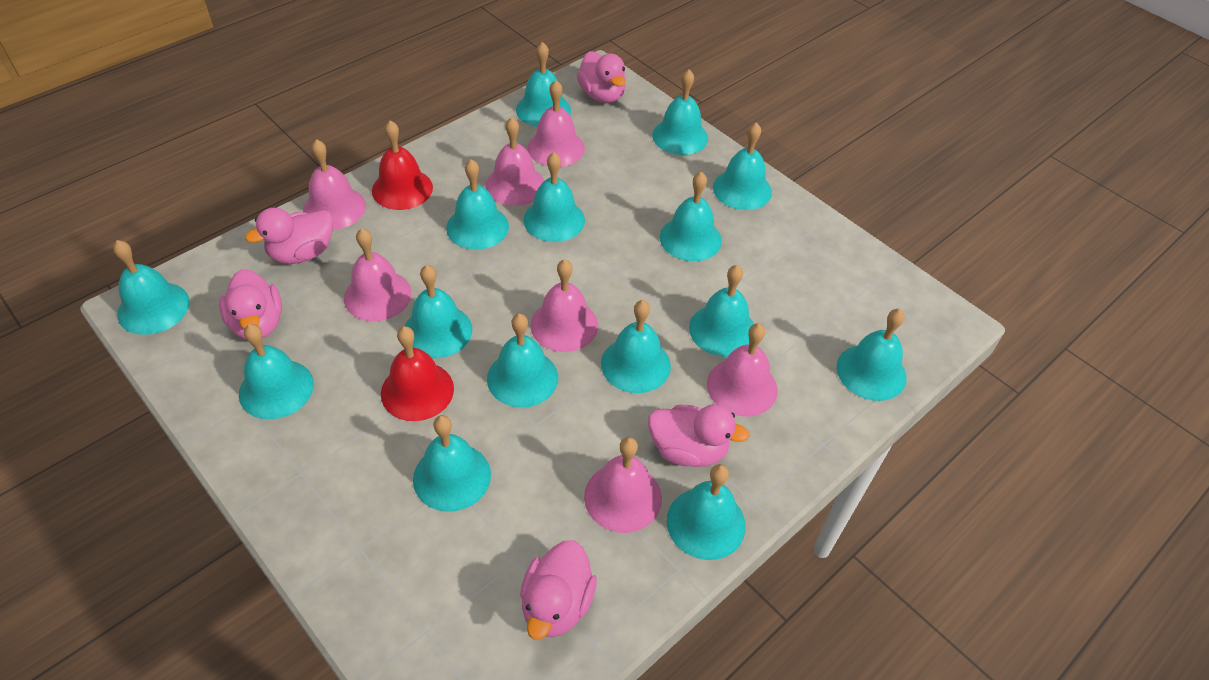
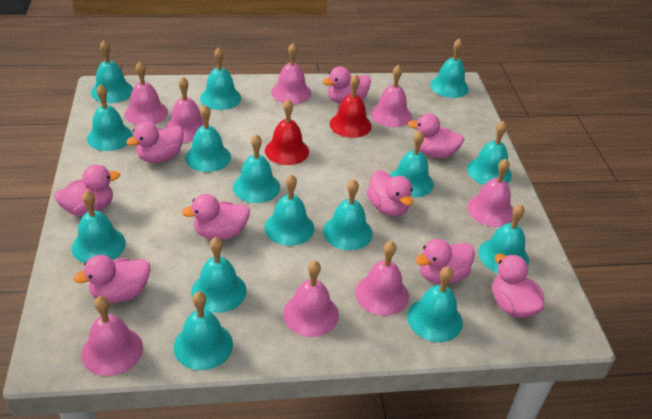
pink bell: [303,139,366,230] [344,228,412,321] [485,117,544,206] [528,80,585,167] [531,259,598,352] [584,437,662,533] [707,323,778,417] = 7 -> [82,296,143,376] [125,61,168,125] [165,77,204,142] [271,43,311,104] [283,261,339,337] [355,241,409,316] [371,65,412,127] [467,159,513,227] = 8
pink duck: [219,269,282,340] [245,208,333,264] [520,540,597,640] [577,51,626,103] [648,404,750,467] = 5 -> [54,165,120,216] [73,255,150,303] [126,122,184,163] [182,194,250,240] [322,66,371,104] [367,170,413,217] [408,113,465,158] [415,239,475,284] [493,254,545,318] = 9

